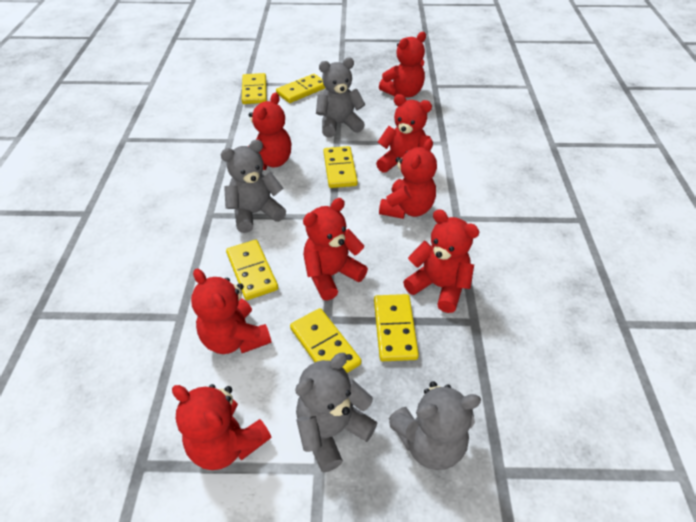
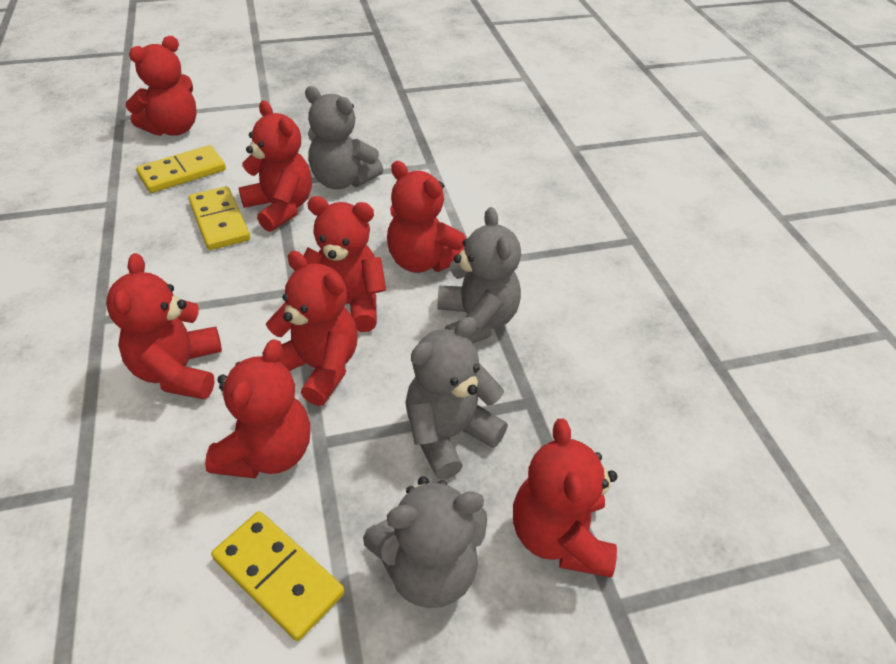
yellow domino: [226,240,278,300] [242,73,267,104] [276,74,325,103] [290,308,361,373] [323,146,358,188] [374,294,419,361] = 6 -> [136,145,226,193] [189,186,250,250] [211,511,345,641] = 3

